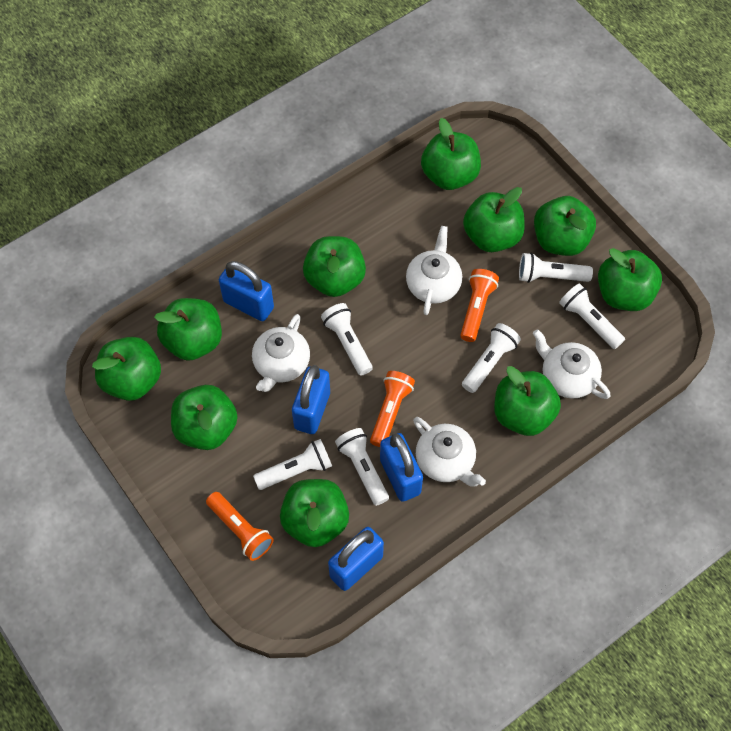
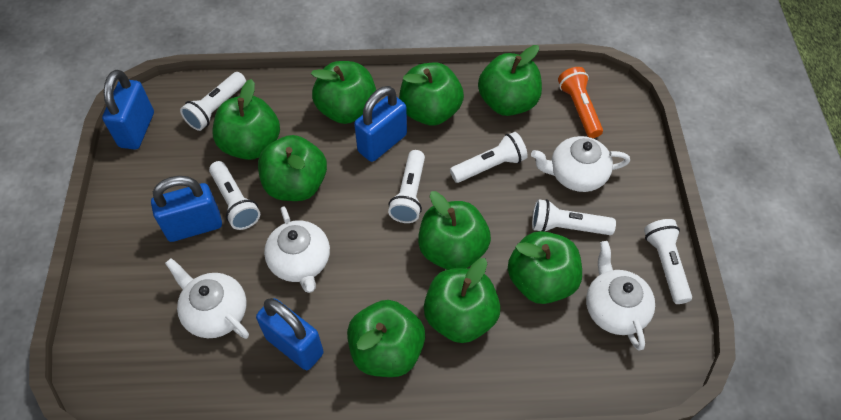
green apple: [92,337,161,401] [154,298,222,361] [171,385,238,450] [280,479,349,547] [303,236,366,297] [421,118,481,190] [463,187,525,252] [494,366,561,436] [534,196,596,256] [598,248,662,311] = 10 -> [213,79,280,160] [258,135,327,201] [311,61,376,124] [347,300,425,377] [399,63,464,126] [418,191,491,269] [424,258,500,343] [478,45,542,116] [508,231,582,304] = 9
orange flashlight: [206,492,274,561] [370,371,415,447] [460,269,499,342] = 3 -> [558,67,603,138] = 1

